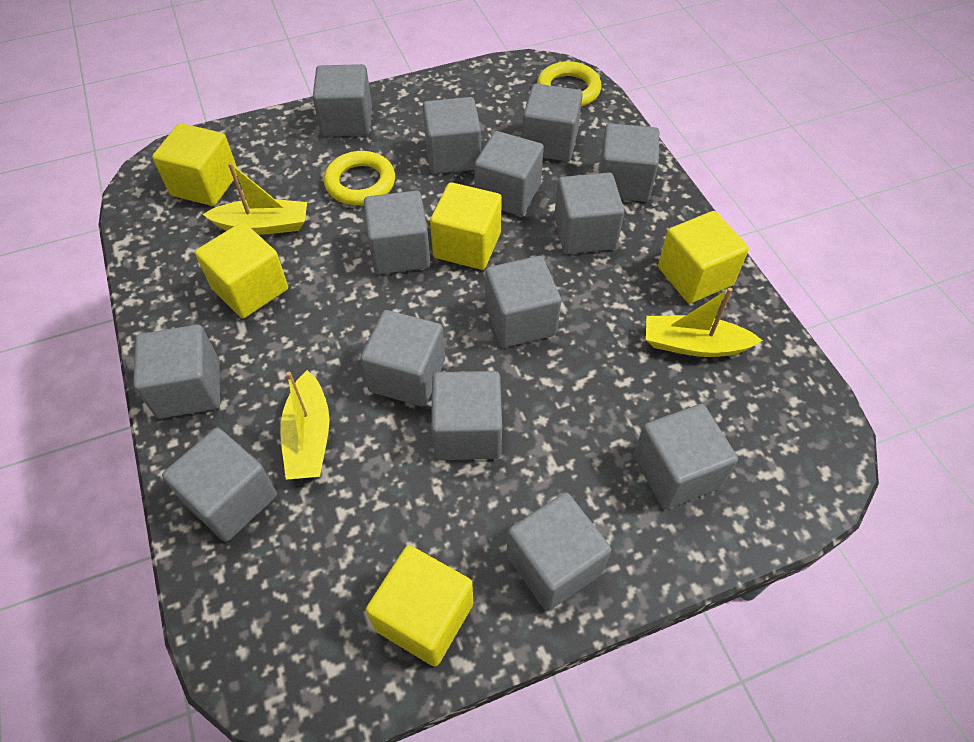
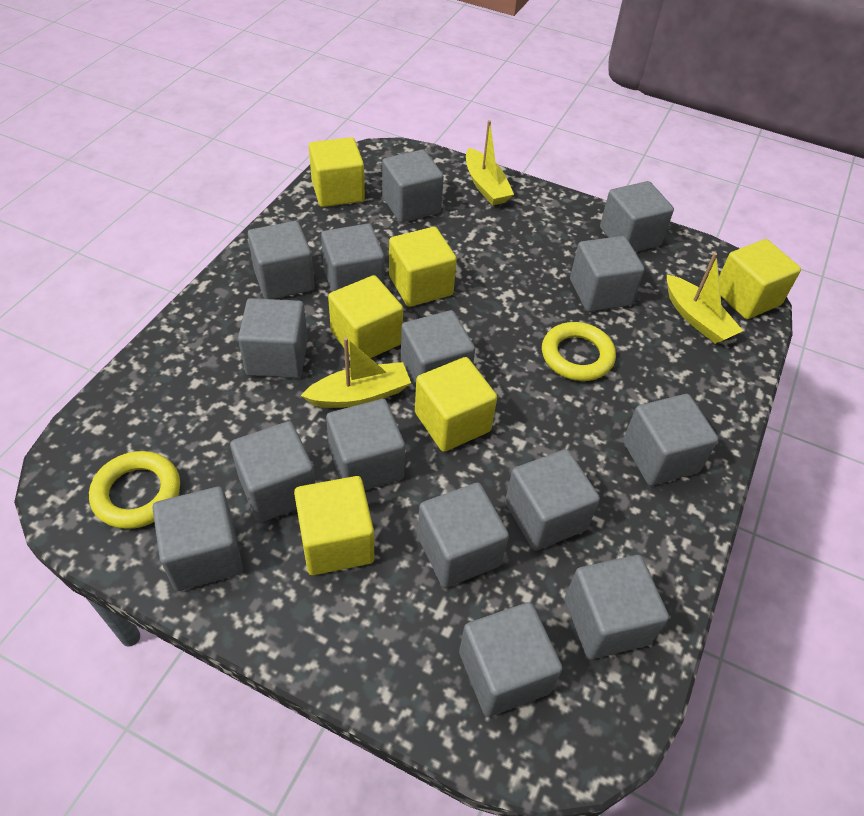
grey cube: [133,325,220,419] [162,428,277,542] [313,64,372,137] [360,310,445,406] [364,191,431,274] [423,97,481,174] [431,371,502,460] [474,131,544,216] [485,256,561,347] [506,492,611,611] [522,84,583,161] [554,172,624,254] [599,123,659,202] [633,404,738,509] = 14 -> [152,487,243,591] [230,421,315,523] [238,298,308,378] [248,221,315,299] [321,224,384,292] [326,399,405,490] [382,150,444,223] [401,310,475,389] [417,483,509,588] [459,602,563,717] [505,449,600,551] [565,555,669,659] [570,236,645,312] [600,181,674,252] [623,394,718,486] = 15
yellow cube: [152,123,237,206] [195,222,288,318] [366,545,473,666] [430,182,502,270] [658,211,749,304] = 5 -> [294,476,374,575] [309,137,365,207] [328,275,403,358] [389,227,457,307] [415,357,497,452] [719,239,801,319] = 6

